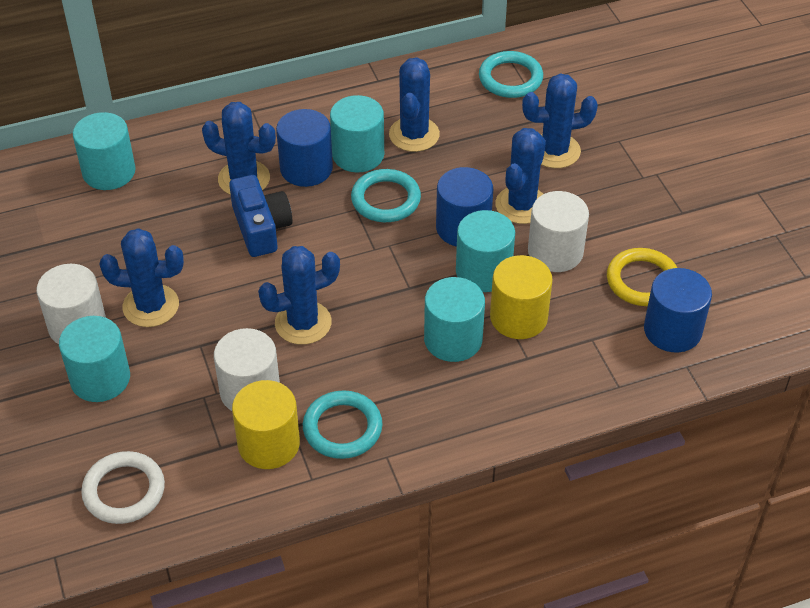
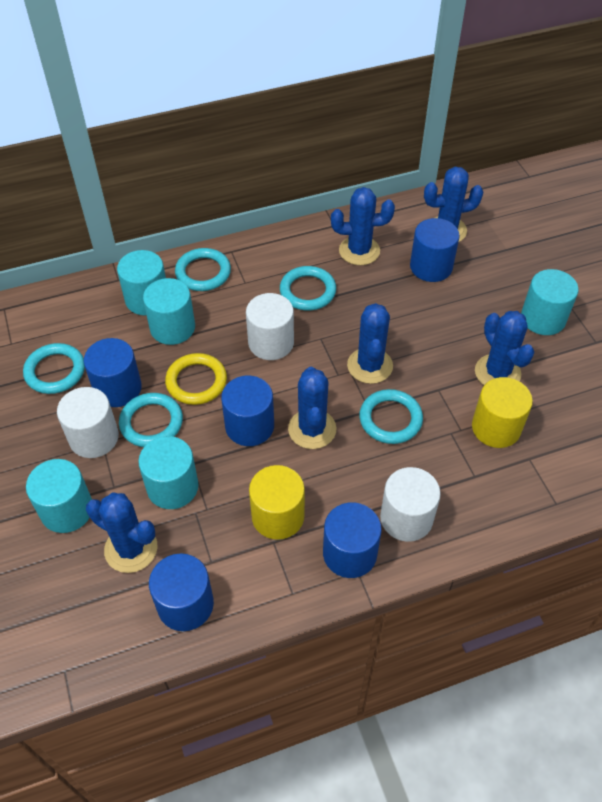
blue camera: [229,175,293,257] = 1 -> none = 0
blue cylinder: [276,109,333,187] [436,167,493,247] [644,268,712,352] = 3 -> [84,338,142,407] [149,554,214,631] [221,376,274,446] [323,502,382,578] [410,218,460,282] = 5
turquoise ring: [303,390,383,459] [351,169,421,222] [479,51,543,98] = 3 -> [23,343,85,394] [119,393,183,447] [175,248,231,291] [280,266,336,310] [359,389,423,444] = 5
white ring: [81,451,165,524] = 1 -> none = 0

